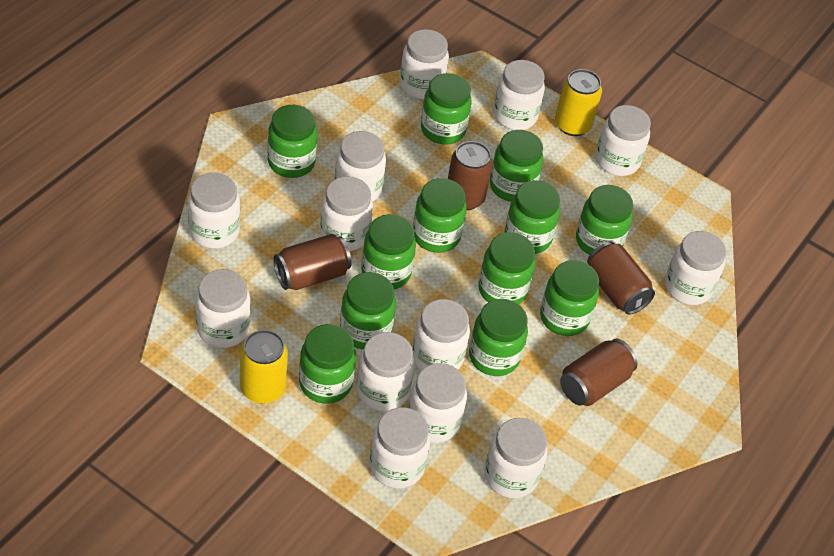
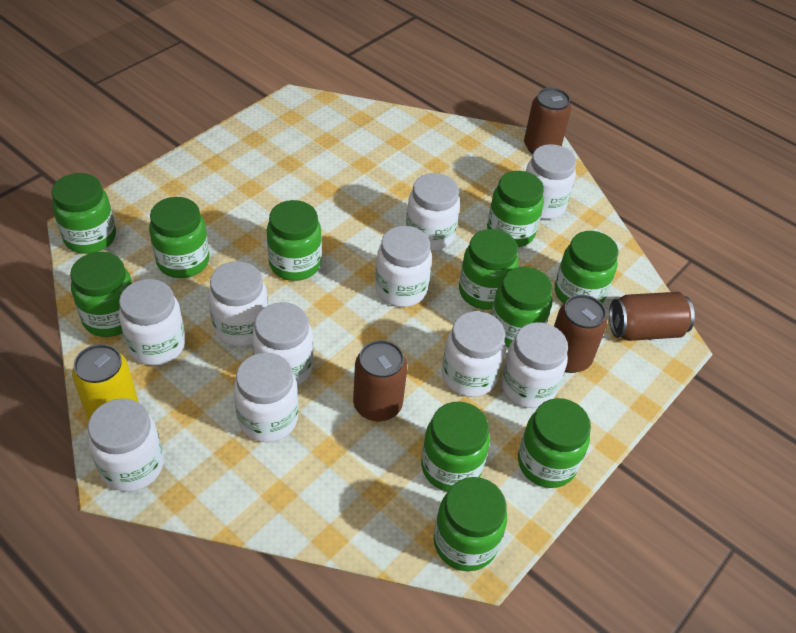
green jar: [267,105,318,178] [299,324,356,404] [340,272,396,350] [361,214,416,290] [413,178,467,253] [421,73,472,145] [469,299,528,376] [478,232,535,304] [490,130,543,202] [505,180,560,254] [540,260,599,336] [576,185,633,255] = 12 -> [51,173,116,254] [70,252,132,337] [149,197,209,278] [267,200,322,281] [421,401,490,492] [434,477,507,571] [459,229,518,310] [487,171,544,247] [491,267,553,347] [518,398,591,488] [555,231,618,303] = 11
white jar: [188,173,240,249] [195,269,251,348] [320,176,373,251] [335,131,386,202] [356,332,415,411] [369,407,430,489] [400,29,449,99] [408,363,467,443] [412,299,470,371] [484,418,547,498] [493,60,545,130] [596,105,651,176] [665,231,726,305] = 13 -> [88,398,164,492] [119,279,186,365] [208,261,268,346] [234,353,299,442] [252,302,313,386] [375,226,432,307] [406,173,460,251] [442,311,506,397] [501,322,568,408] [526,144,576,219] = 10
yellow can: [240,330,288,404] [555,69,602,136] = 2 -> [72,344,138,420] = 1

